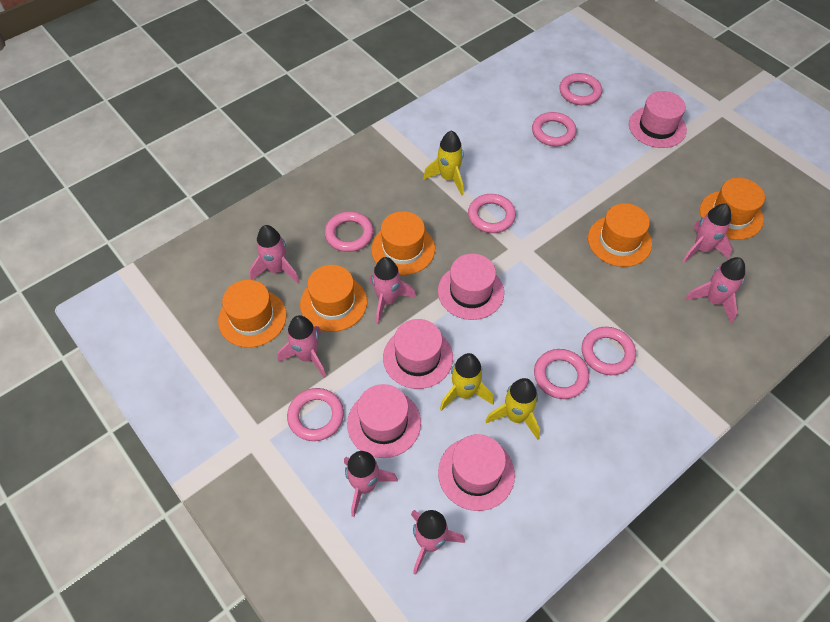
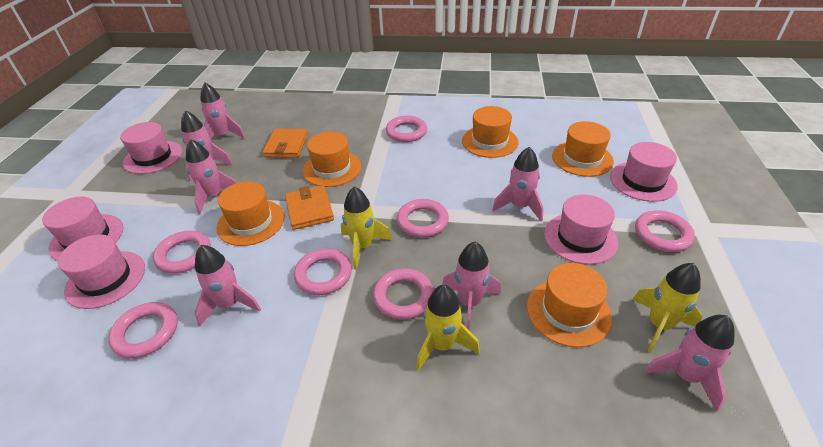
orange wallet: none = 0 -> [263,129,308,158] [285,185,334,230] = 2

